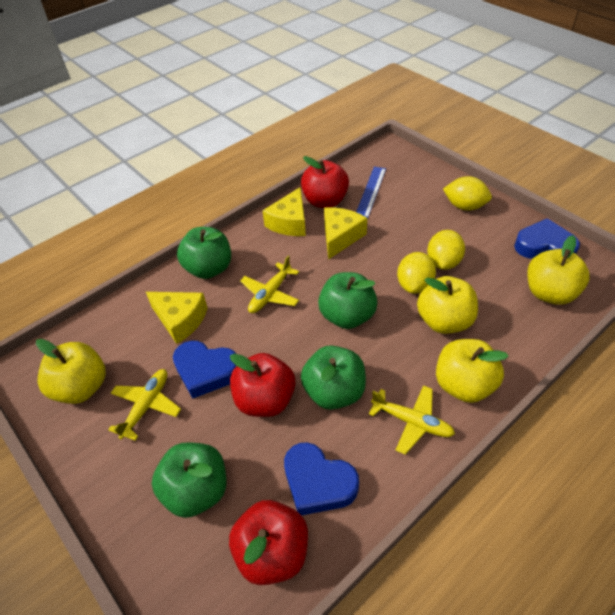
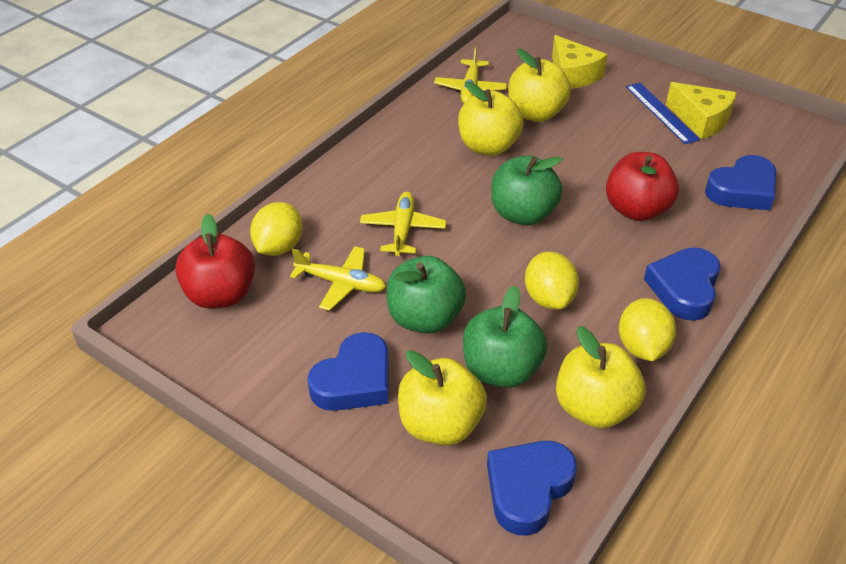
blue heart: [173,341,236,399] [284,442,359,516] [514,218,580,259] = 3 -> [307,332,389,411] [487,441,577,536] [644,247,721,321] [705,155,776,211] = 4
green apple: [152,442,226,518] [177,227,231,279] [301,346,366,410] [318,272,378,329] = 4 -> [386,256,466,334] [463,286,547,388] [491,156,563,225] = 3
red apple: [229,500,308,585] [230,353,295,417] [301,156,349,208] = 3 -> [175,214,255,309] [606,152,679,221] = 2
yellow cheese: [146,292,208,344] [262,187,306,236] [324,207,367,259] = 3 -> [552,35,607,89] [666,82,737,140] = 2

